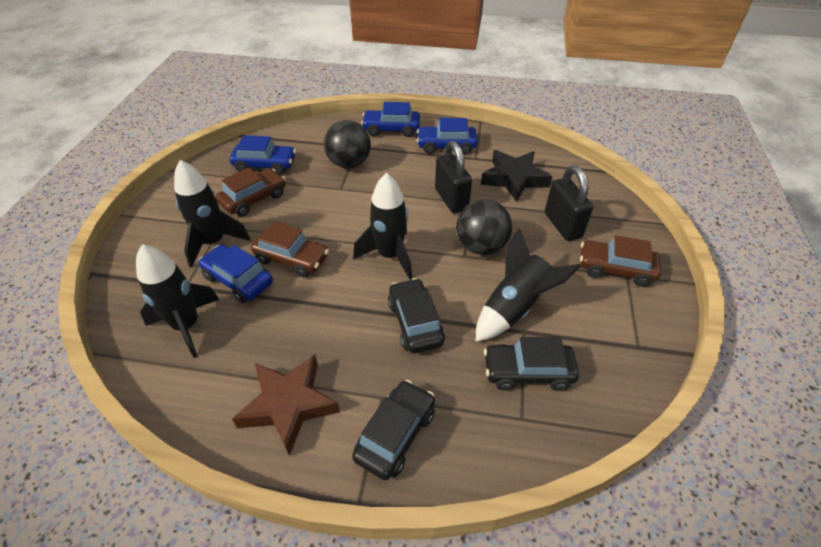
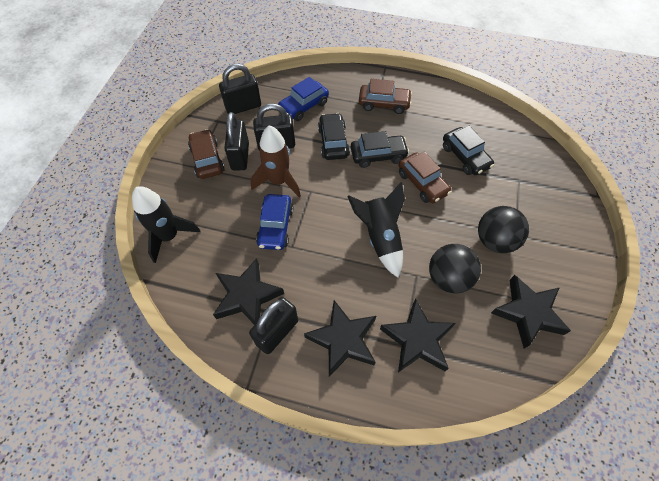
black padlock: [435,141,472,214] [545,166,593,241] = 2 -> [219,64,261,114] [224,112,249,170] [249,297,298,354] [253,103,295,151] = 4
black rocket: [136,244,220,358] [174,160,250,268] [353,173,412,279] [476,228,581,341] = 4 -> [132,186,200,263] [347,182,405,278] = 2
black star: [481,150,552,202] = 1 -> [213,258,284,325] [304,300,376,377] [380,298,456,372] [491,275,571,349] = 4
blue car: [198,244,273,303] [230,135,296,175] [361,102,420,137] [417,118,478,154] = 4 -> [256,194,293,250] [278,77,329,121] = 2
brown rocket: none = 0 -> [251,125,301,197] = 1
brown star: [232,355,340,456] = 1 -> none = 0

